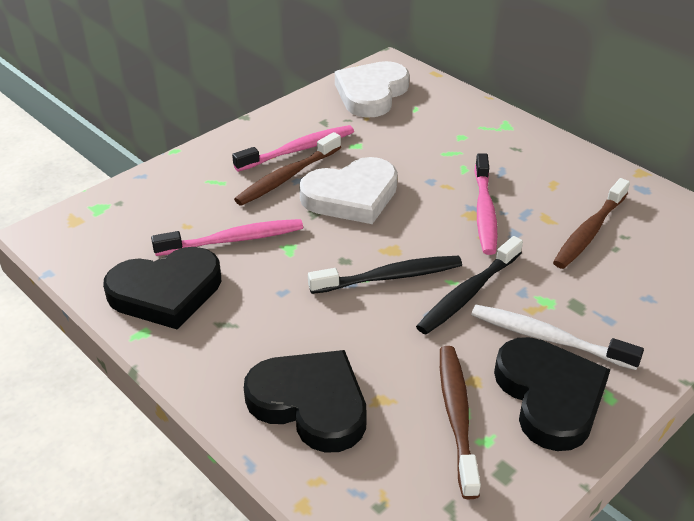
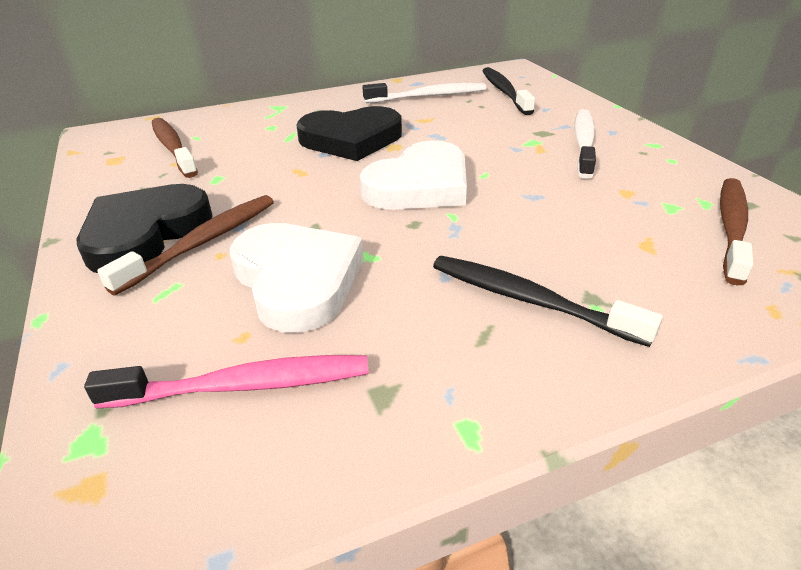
black heart: [103,247,221,330] [244,350,367,453] [494,337,610,451] = 3 -> [76,184,213,273] [296,106,402,161] = 2
pink toothbrush: [151,219,303,256] [232,125,354,172] [475,153,498,255] = 3 -> [84,355,369,409] = 1
white toothbrush: [471,305,644,370] = 1 -> [362,83,486,103] [574,109,596,179] = 2

